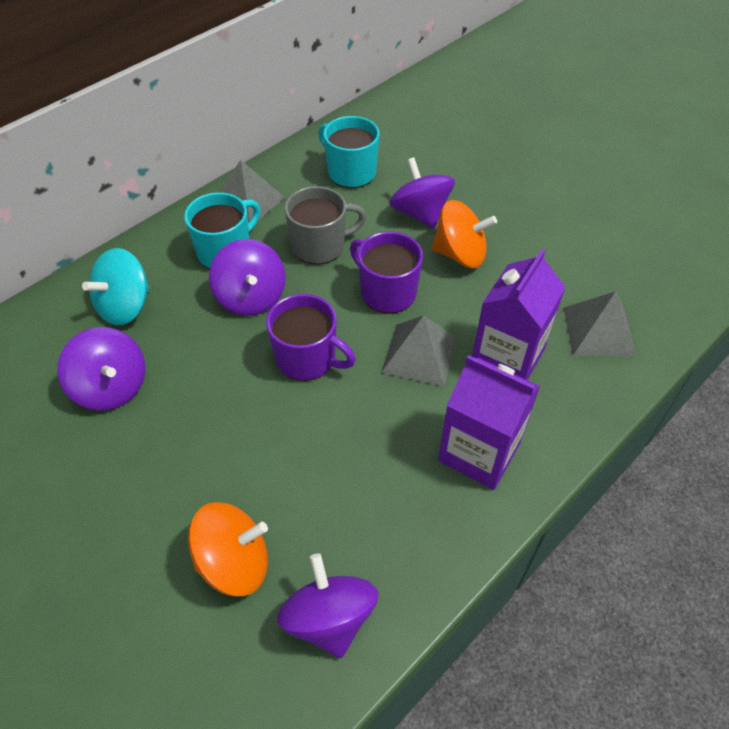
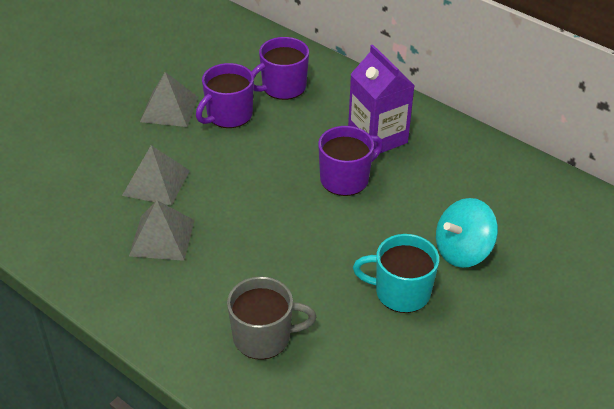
orange spinning top: [188,502,268,596] [432,200,497,268] = 2 -> none = 0
purple carton: [438,355,540,490] [472,249,565,380] = 2 -> [348,45,415,153] = 1
purple mug: [266,294,356,381] [350,232,423,314] = 2 -> [196,63,254,128] [252,37,309,100] [318,126,383,196] = 3
purple spinning top: [58,327,145,411] [209,239,286,316] [277,553,379,658] [389,157,455,229] = 4 -> none = 0
turquoise mug: [184,192,261,269] [319,116,380,188] = 2 -> [353,234,439,313] = 1

